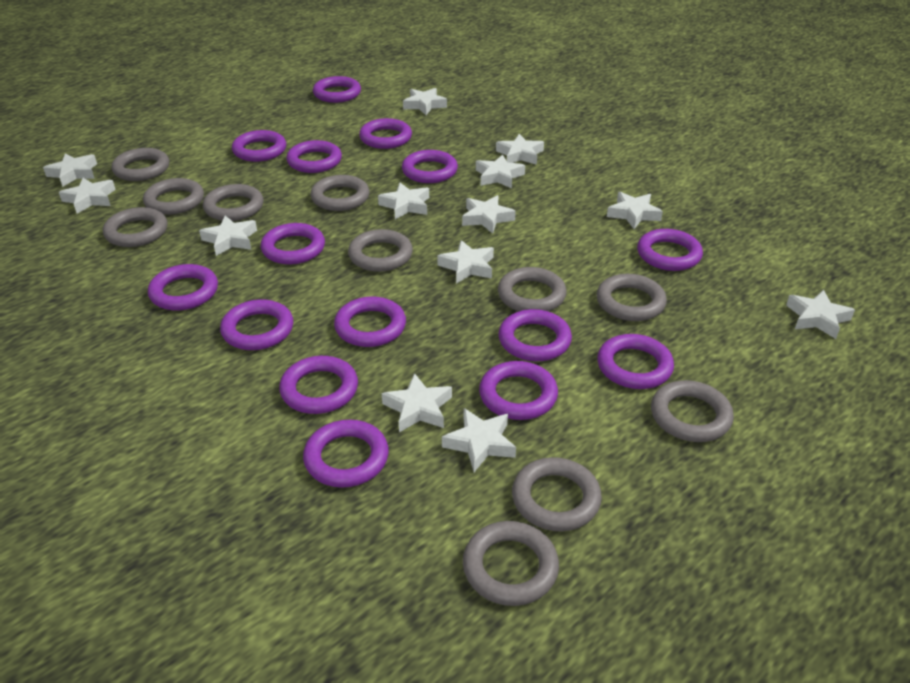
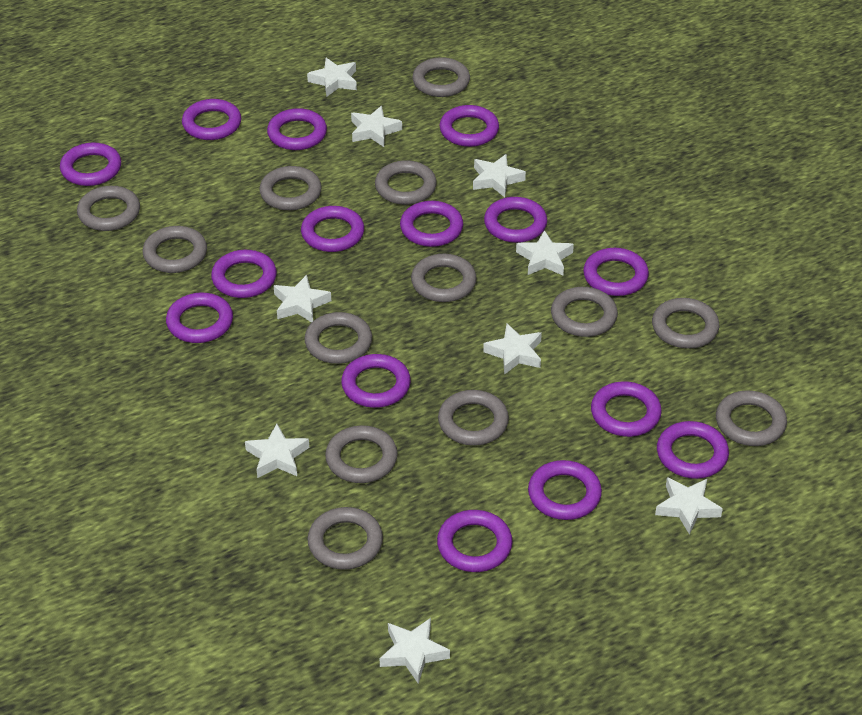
grey ring: [103,207,168,247] [111,148,169,181] [143,178,204,215] [203,184,263,221] [311,175,369,211] [348,229,413,272] [463,521,559,606] [498,267,566,311] [512,457,602,531] [597,274,667,321] [651,380,734,442] = 11 -> [77,186,140,231] [142,226,207,273] [259,166,322,210] [305,312,372,364] [307,507,383,570] [325,425,398,483] [375,160,437,205] [411,254,477,302] [412,57,470,97] [438,390,509,446] [551,287,618,337] [652,298,719,349] [716,391,787,446] = 13
white star: [43,153,97,187] [59,178,116,214] [199,216,257,256] [378,183,429,219] [382,373,452,432] [403,88,447,115] [437,240,494,284] [442,408,516,472] [462,195,516,233] [476,154,525,188] [496,134,544,165] [607,192,663,229] [786,290,855,339] = 13 -> [245,424,309,478] [274,275,331,323] [307,58,357,97] [351,106,402,147] [380,618,450,684] [473,154,526,197] [483,324,542,375] [516,230,574,275] [655,477,723,535] = 9

